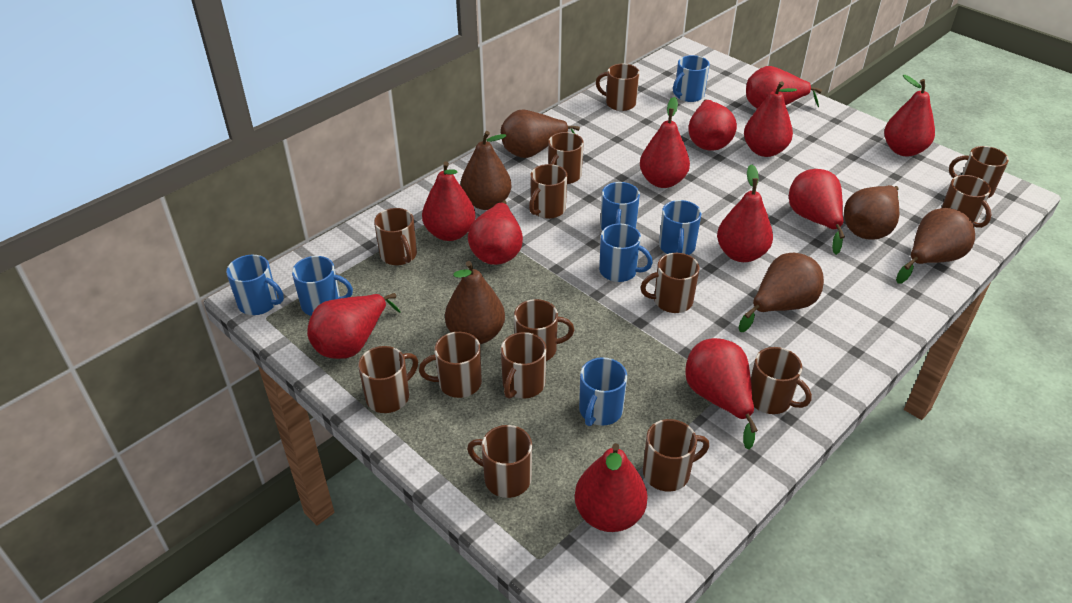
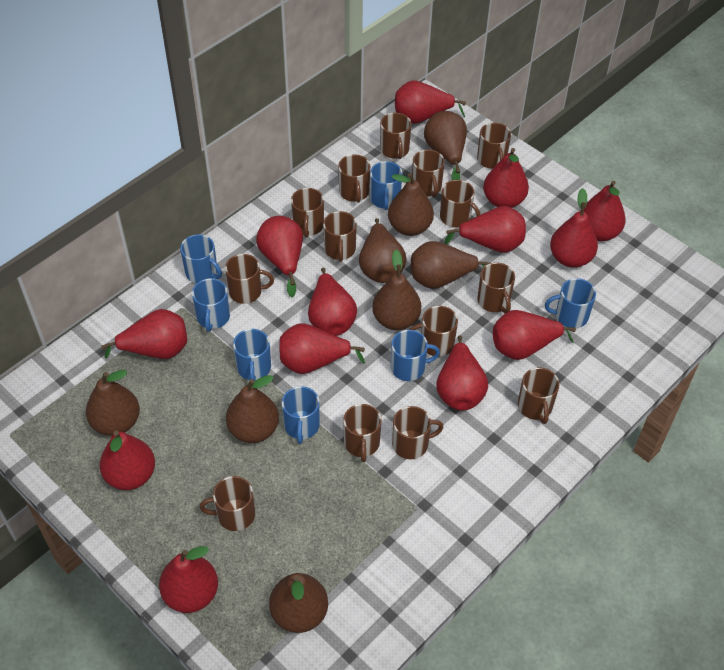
brown pear: [445,261,505,344] [460,131,512,210] [501,109,580,158] [739,253,824,332] [844,185,899,240] [896,208,975,283] = 6 -> [86,370,140,436] [226,375,279,443] [269,573,328,633] [359,218,407,283] [372,250,421,330] [388,173,434,236] [411,241,490,289] [424,111,467,180] = 8
red pear: [307,293,401,359] [422,161,476,241] [468,200,523,265] [575,443,648,532] [640,97,690,188] [685,338,758,450] [689,99,737,151] [717,164,773,262] [744,81,797,157] [746,66,822,109] [789,169,845,255] [884,75,935,157] = 12 -> [100,431,155,490] [101,309,187,359] [159,546,218,613] [256,216,303,297] [279,323,365,374] [308,268,357,336] [395,81,466,124] [436,335,488,410] [444,206,526,253] [483,148,529,208] [493,310,576,360] [550,188,598,268] [584,181,626,241] = 13

